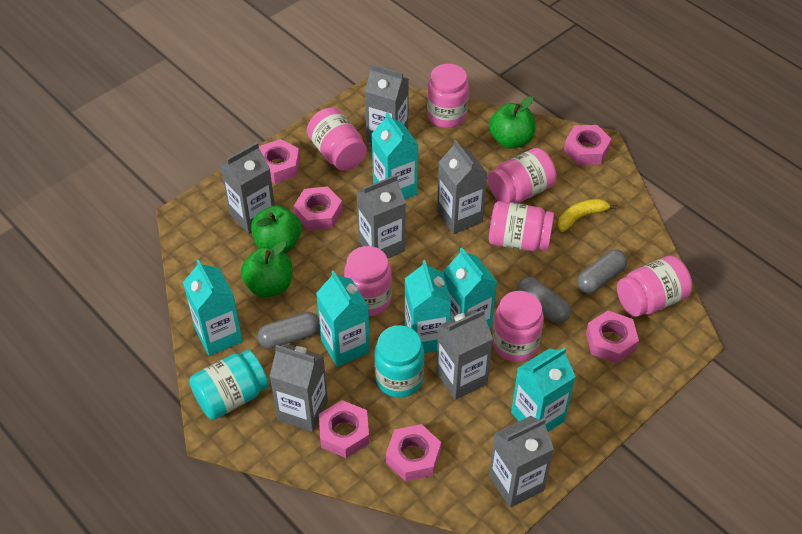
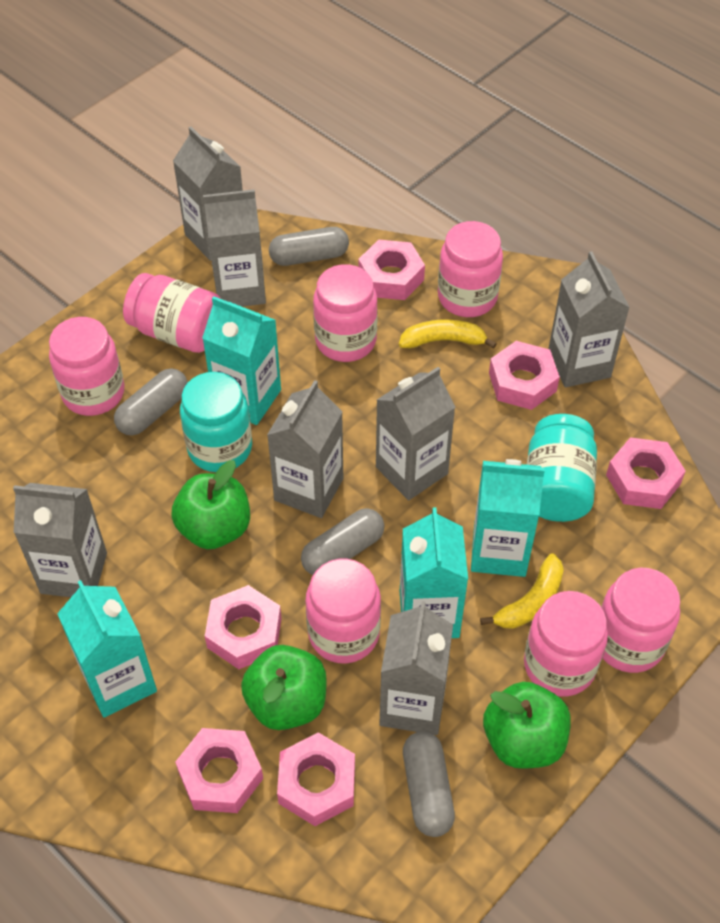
grey capsule: [257,312,320,349] [517,277,571,323] [577,250,627,293] = 3 -> [114,368,188,436] [269,227,349,266] [301,508,384,575] [403,731,455,837] = 4
turquoise carton: [183,260,243,356] [316,270,370,367] [372,112,418,199] [405,260,451,353] [444,248,497,329] [511,347,576,432] = 6 -> [57,580,157,717] [202,296,281,425] [400,507,468,638] [471,459,545,577] = 4
yellow banana: [558,199,617,232] = 1 -> [399,319,497,349] [480,553,564,629] = 2

